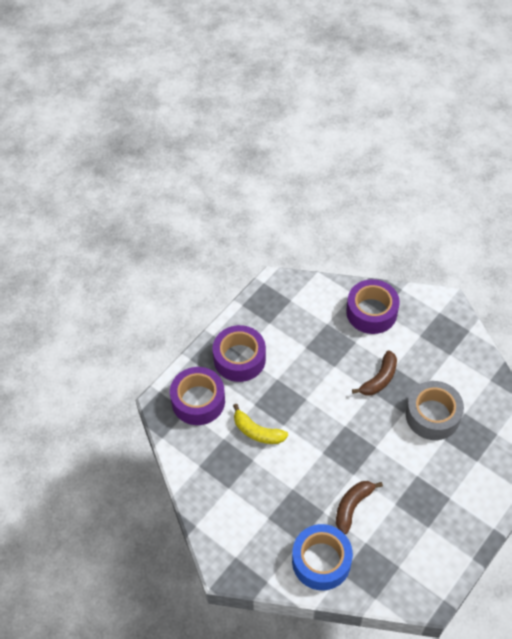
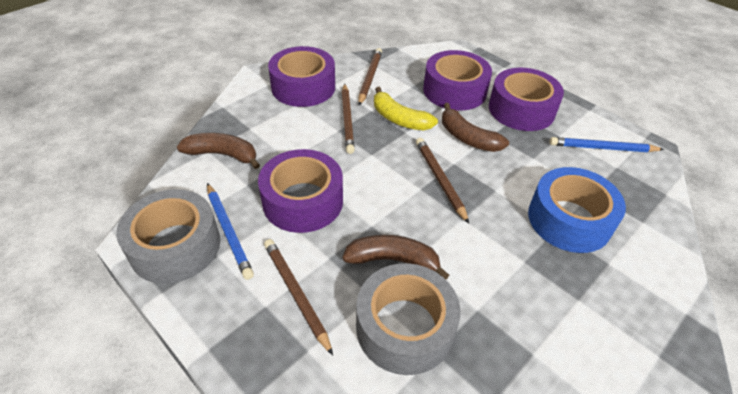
blue pencil: none = 0 -> [207,183,254,280] [550,137,664,152] = 2
brown banana: [336,481,383,534] [352,350,397,395] = 2 -> [177,133,260,169] [342,235,449,279] [442,103,509,152] = 3
brown pencil: none = 0 -> [264,239,333,356] [342,83,355,154] [358,48,382,106] [416,138,469,224] = 4
grey tape: [406,381,464,440] = 1 -> [116,189,220,284] [356,263,460,375] = 2
purple tape: [170,367,225,425] [213,325,266,382] [346,279,400,334] = 3 -> [258,149,343,233] [268,46,335,107] [423,50,492,111] [489,68,564,131] = 4

